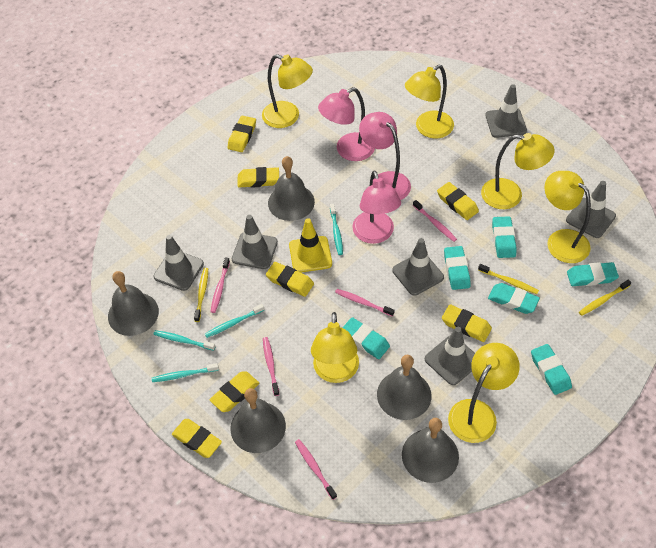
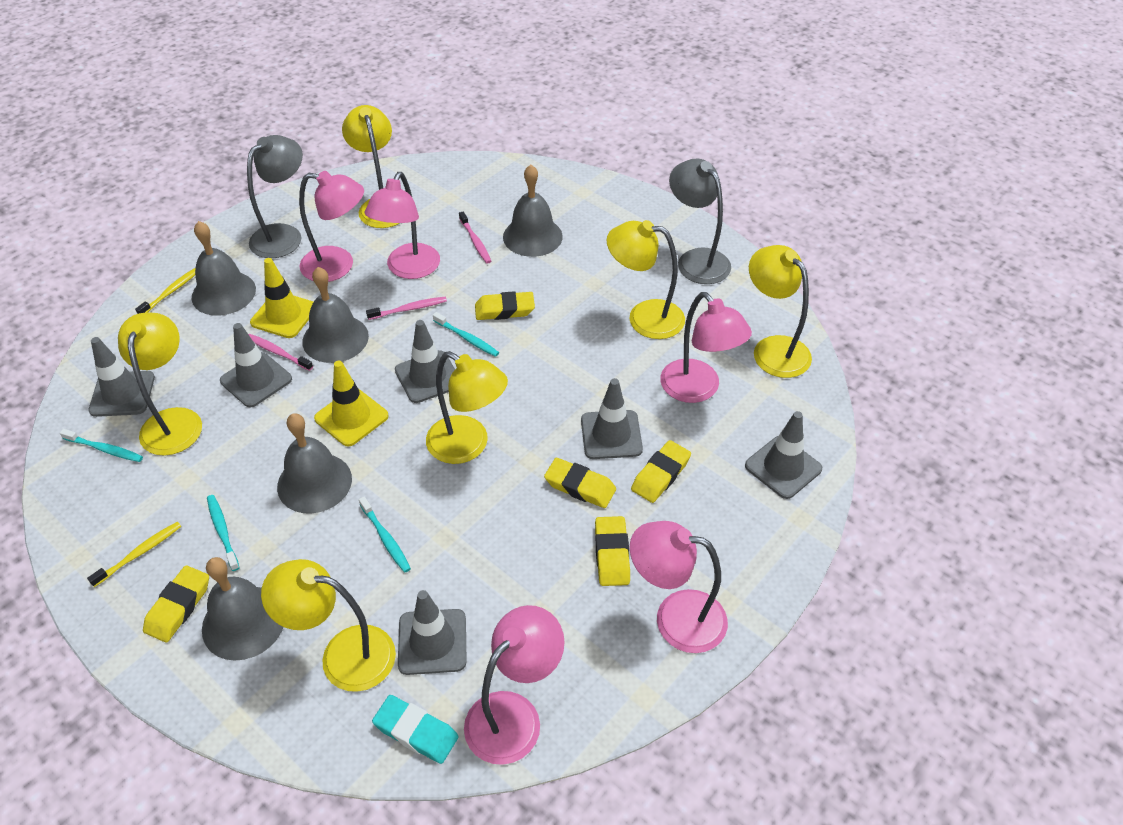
grey lamp: none = 0 -> [247,135,303,258] [669,159,731,284] = 2
pink lamp: [318,87,375,161] [352,171,401,244] [359,112,411,200] = 3 -> [299,171,364,282] [365,172,440,279] [464,605,565,765] [630,521,728,653] [660,292,752,403] = 5
pink toothbrush: [211,257,230,313] [263,337,279,396] [295,439,337,500] [335,289,395,317] [413,200,457,242] = 5 -> [248,334,313,371] [366,297,447,320] [459,211,491,264] = 3
turquoise eraser: [342,317,390,359] [444,246,471,290] [488,283,540,314] [492,216,516,258] [531,344,572,395] [567,262,619,286] = 6 -> [372,695,459,764] = 1
yellow eraser: [172,419,222,458] [209,371,259,412] [227,116,256,152] [238,167,279,188] [266,262,314,297] [437,182,479,220] [442,304,492,342] = 7 -> [143,565,209,643] [475,291,535,320] [544,458,616,508] [595,516,630,586] [631,440,691,503] = 5
yellow toothbrush: [194,268,208,322] [478,264,539,294] [579,280,631,316] = 3 -> [87,522,181,587] [135,268,195,314] = 2
yellow traffic cone: [289,218,332,273] = 1 -> [250,258,314,338] [314,361,389,447] = 2

